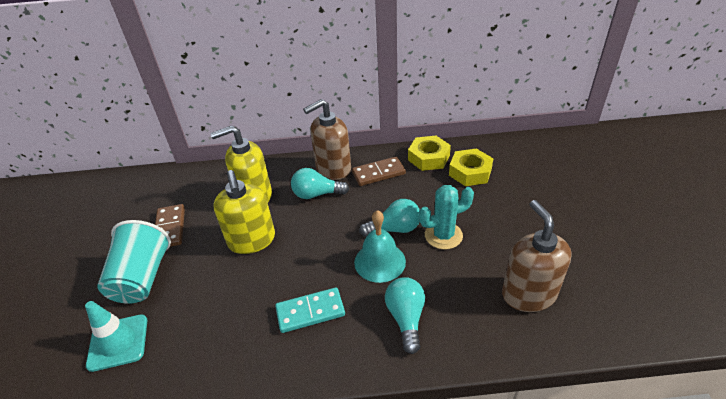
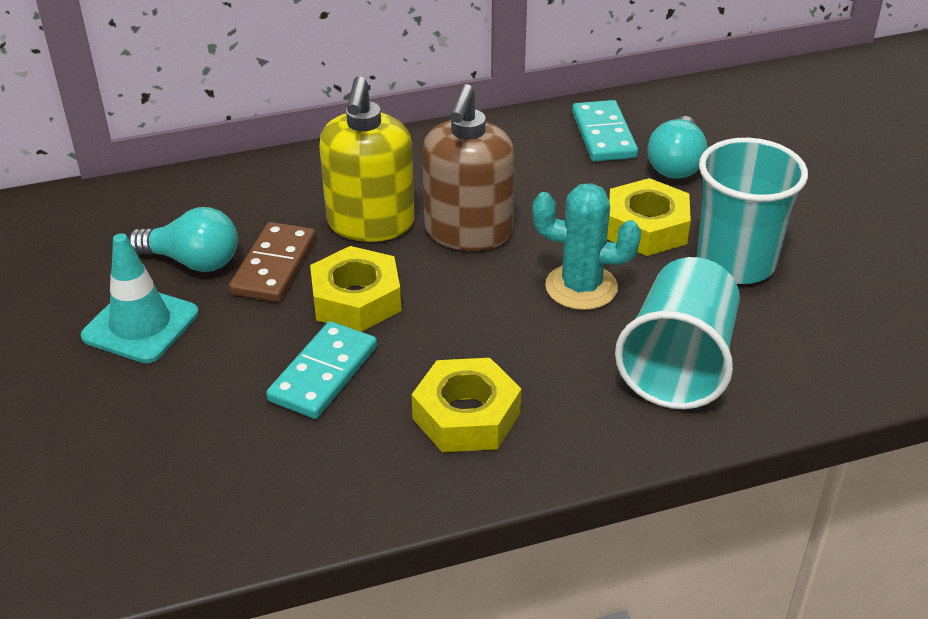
brown domino: [155,204,185,247] [352,157,406,186] = 2 -> [229,222,316,302] = 1
brown soap dispenser: [303,99,351,180] [502,200,572,312] = 2 -> [422,84,515,251] = 1
turquoise bell: [354,210,406,283] = 1 -> none = 0
turquoise cup: [97,220,171,304] = 1 -> [615,257,740,409] [697,138,808,284] = 2
turquoise domino: [275,287,345,333] = 1 -> [266,321,377,419] [572,100,638,162] = 2
turquoise light bulb: [291,168,349,199] [359,199,420,237] [385,277,425,354] = 3 -> [128,207,238,272] [647,116,708,179] = 2
yellow nut: [408,136,451,171] [449,149,493,186] = 2 -> [310,246,401,332] [411,358,521,452] [607,178,691,256] = 3
yellow soap dispenser: [210,125,272,202] [214,170,275,254] = 2 -> [319,76,415,242] = 1

